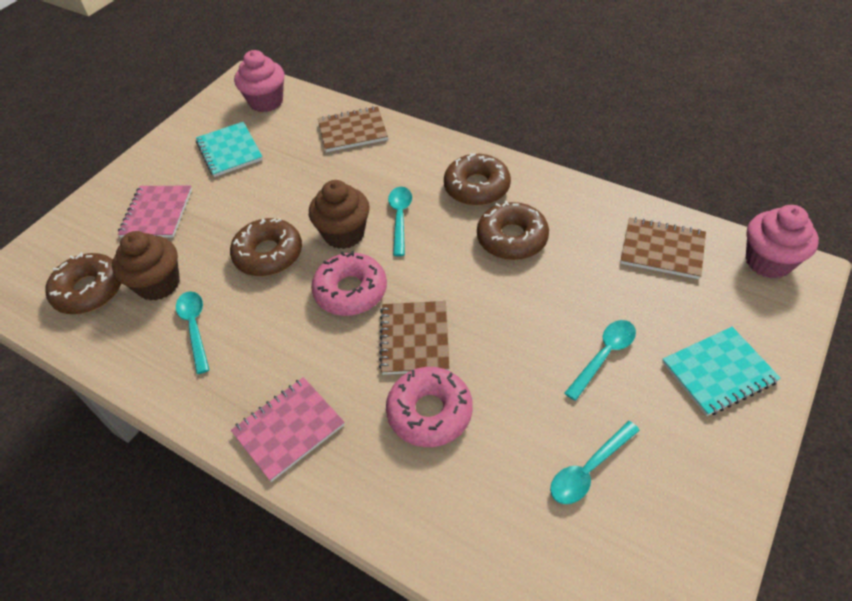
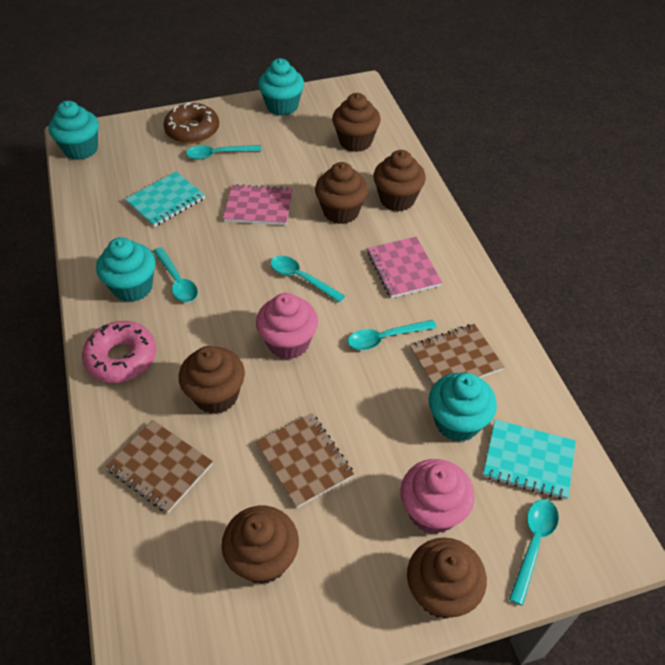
brown cupcake: [112,231,180,301] [309,180,370,249] = 2 -> [179,346,245,414] [221,506,299,584] [315,162,368,224] [332,93,381,152] [373,150,426,211] [407,538,487,619] = 6
brown donut: [45,252,121,314] [230,218,302,276] [444,153,511,206] [477,200,549,260] = 4 -> [164,102,219,144] = 1
pink donut: [311,251,387,316] [386,367,473,447] = 2 -> [82,321,156,383] = 1
turquoise cupcake: none = 0 -> [48,101,99,160] [96,237,155,302] [258,58,304,116] [429,373,497,442] = 4
turquoise spoon: [176,291,209,374] [388,187,412,256] [550,421,640,504] [564,320,636,401] = 4 -> [153,247,198,302] [186,145,261,160] [270,256,345,302] [348,320,437,350] [509,499,559,606] = 5

